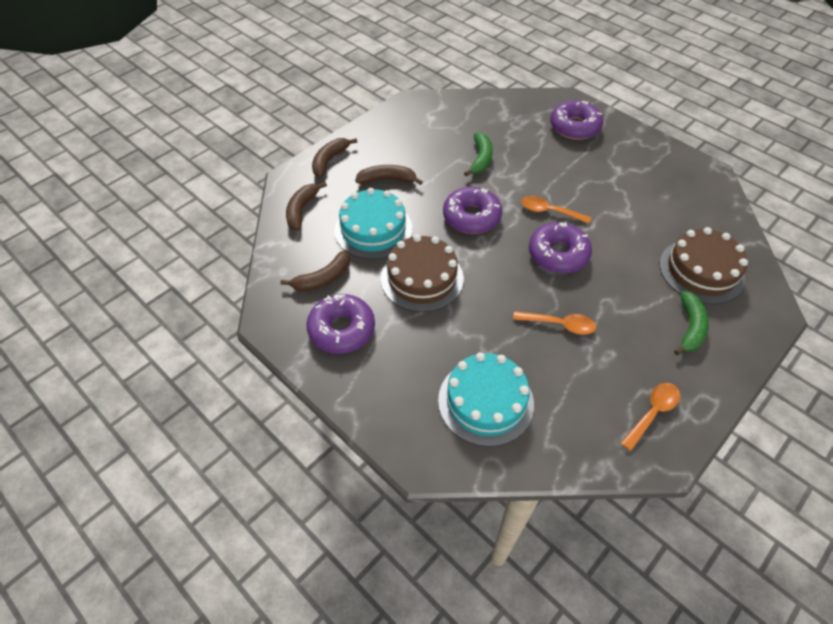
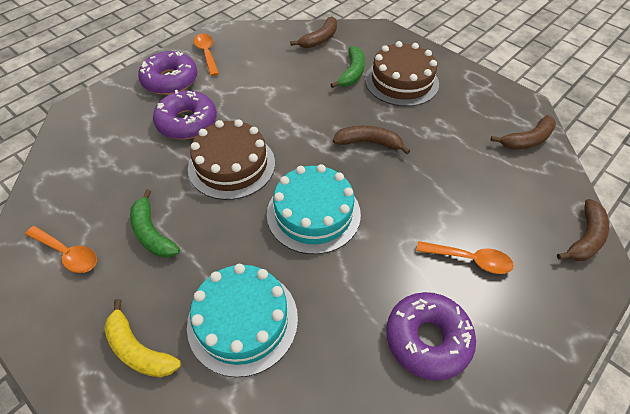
purple donut: [306,294,375,354] [443,187,502,234] [529,222,592,273] [550,100,603,140] = 4 -> [138,51,197,95] [153,90,217,139] [386,292,476,381] = 3
yellow banana: none = 0 -> [104,299,181,378] = 1

